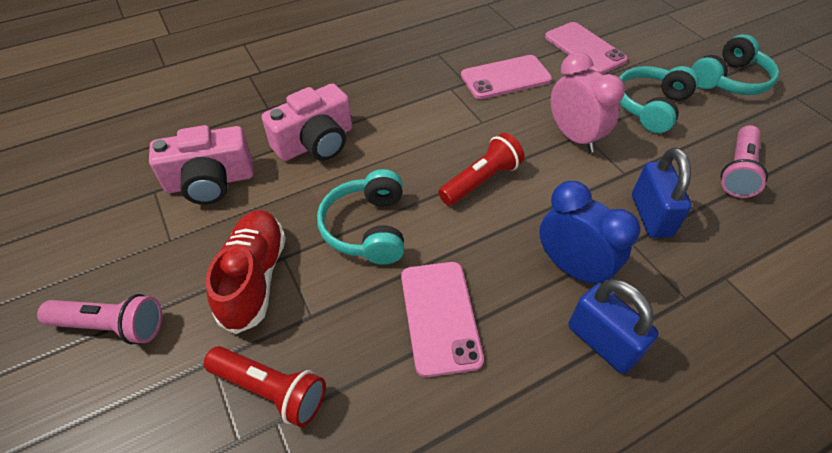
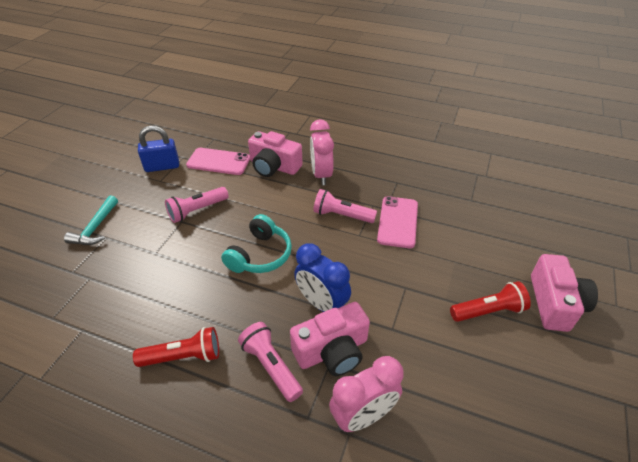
blue padlock: [568,279,659,374] [632,148,692,238] = 2 -> [138,125,179,172] = 1
pink camera: [149,125,254,205] [262,83,352,161] = 2 -> [248,131,302,177] [290,302,370,376] [531,254,598,332] = 3
pink clock: [551,52,625,153] = 1 -> [310,119,334,185] [329,356,404,432] = 2
pink flashlight: [37,294,162,344] [721,125,768,198] = 2 -> [165,187,229,223] [238,322,303,402] [313,189,377,223] = 3
pink phone: [401,262,484,377] [461,55,552,99] [545,22,628,74] = 3 -> [186,148,250,175] [377,196,418,248] = 2
red shoe: [206,210,286,334] = 1 -> none = 0
turquoise hammer: none = 0 -> [64,195,118,245] = 1
turquoise headphones: [317,169,404,265] [619,66,699,133] [691,34,779,95] = 3 -> [221,214,292,273] = 1

